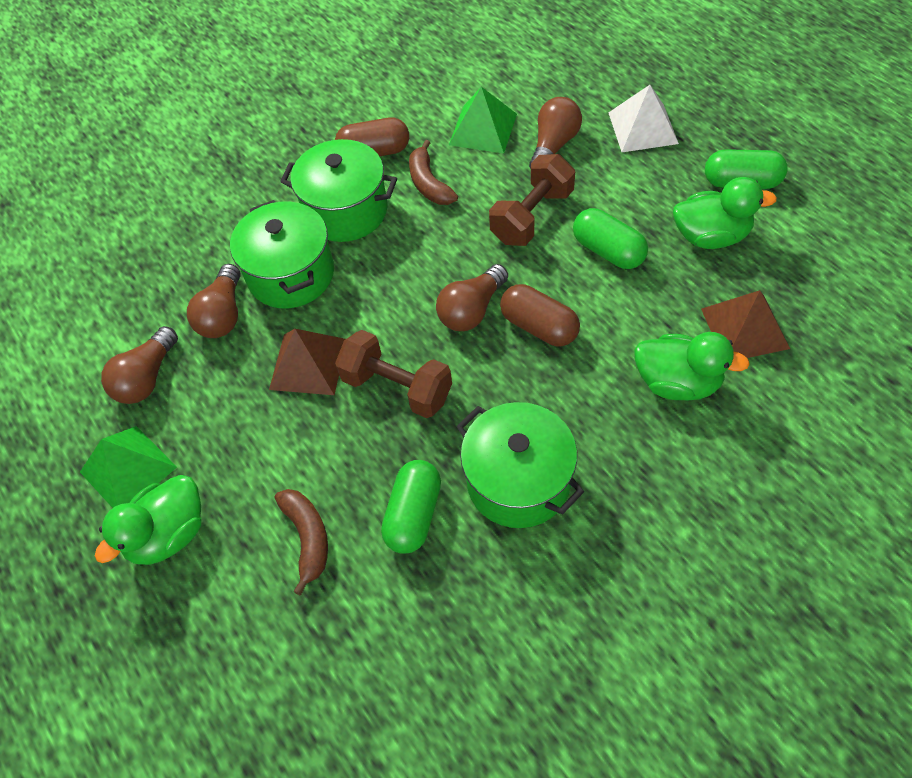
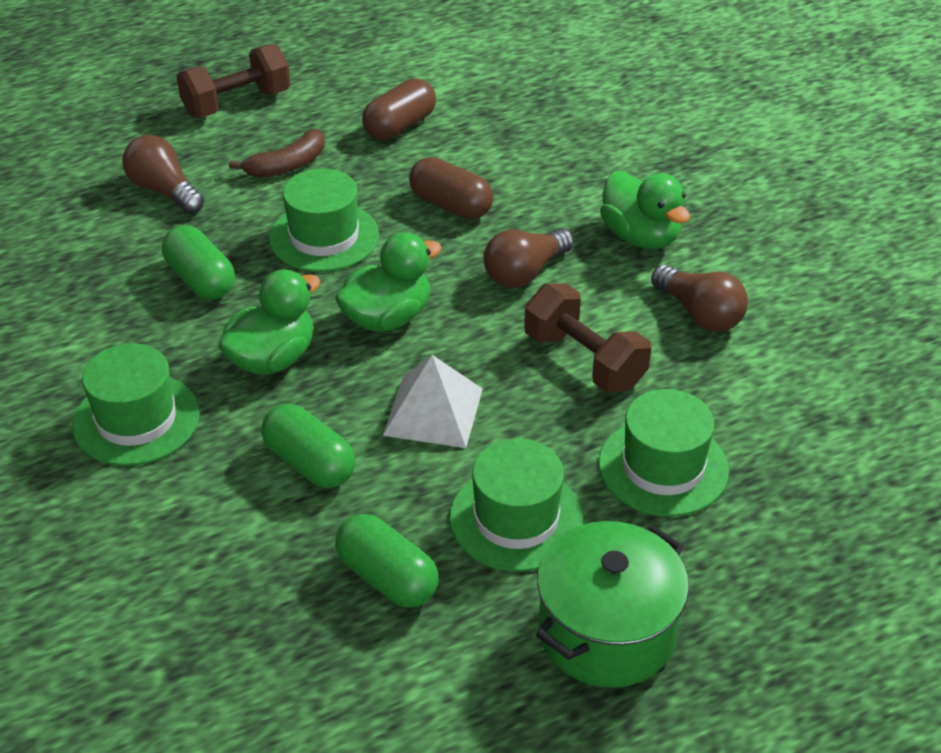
brown banana: [275,489,328,595] [409,140,458,205] = 2 -> [229,129,325,178] = 1
brown light bulb: [101,326,178,404] [187,264,240,338] [436,264,508,331] [529,97,582,169] = 4 -> [122,135,204,214] [483,228,574,288] [651,265,748,332] = 3
brown pyramid: [269,329,346,395] [701,290,790,358] = 2 -> none = 0
green hat: none = 0 -> [72,343,200,466] [269,168,379,272] [449,438,584,572] [599,389,729,517] = 4
green pot: [230,200,334,308] [280,139,397,242] [456,402,584,528] = 3 -> [536,521,689,688] = 1
green pyramid: [80,426,177,508] [449,87,517,154] = 2 -> none = 0

